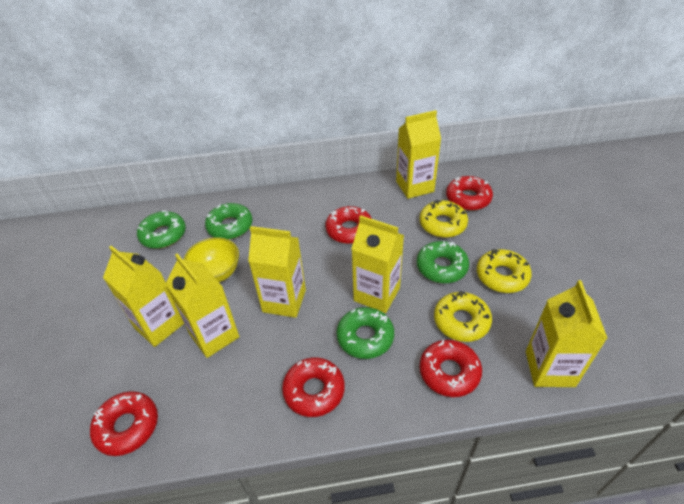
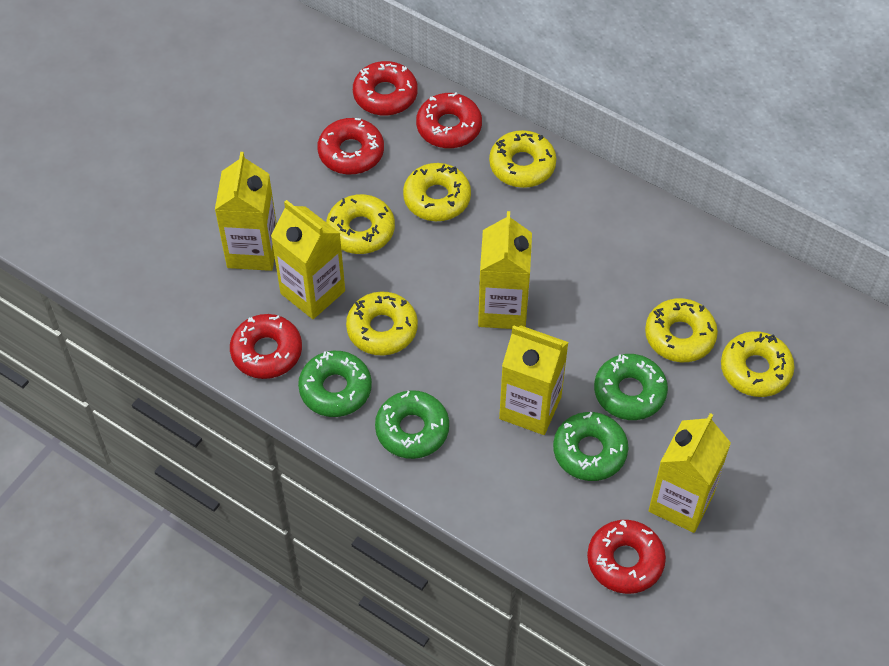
yellow bowl: [184,237,239,282] = 1 -> none = 0
yellow carton: [103,246,184,347] [165,253,240,358] [248,226,306,318] [351,215,404,313] [396,110,441,199] [526,280,608,387] = 6 -> [215,152,277,271] [271,200,345,319] [478,211,532,329] [499,325,569,435] [649,413,731,533] = 5
yellow donut: [420,200,468,238] [434,291,492,342] [477,249,532,293] = 3 -> [326,194,395,254] [346,292,418,356] [403,163,471,221] [489,130,557,188] [645,298,718,362] [721,331,795,397] = 6

